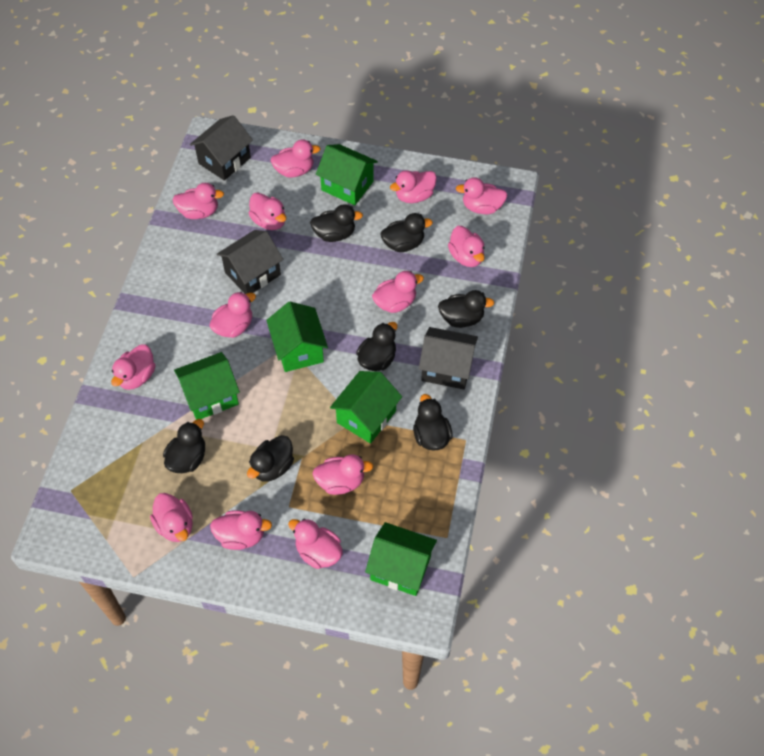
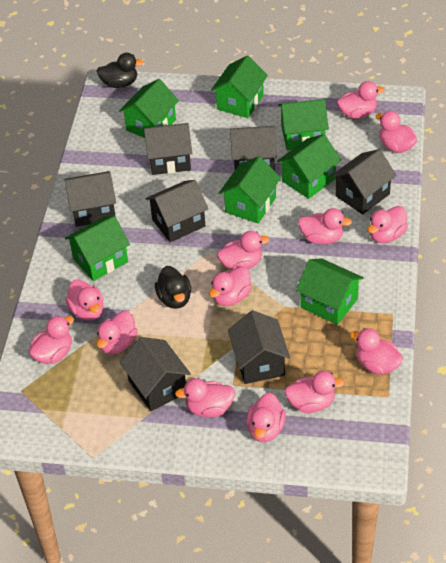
black duck: [163,419,205,473] [247,435,294,481] [310,204,363,242] [356,322,397,371] [381,213,433,252] [413,394,453,451] [438,290,495,328] = 7 -> [97,53,143,88] [155,266,191,309] = 2
black house: [190,115,253,181] [217,230,283,294] [419,327,478,389] = 3 -> [65,171,116,227] [120,337,191,411] [144,123,192,175] [145,180,208,242] [228,310,290,384] [230,126,277,171] [331,149,397,215] = 7
green house: [174,352,240,420] [266,302,328,372] [316,144,378,205] [330,371,402,444] [365,522,437,596] = 5 -> [65,216,130,281] [119,79,179,138] [211,55,268,118] [219,156,281,224] [277,134,341,199] [278,99,329,150] [296,258,364,325] = 7

